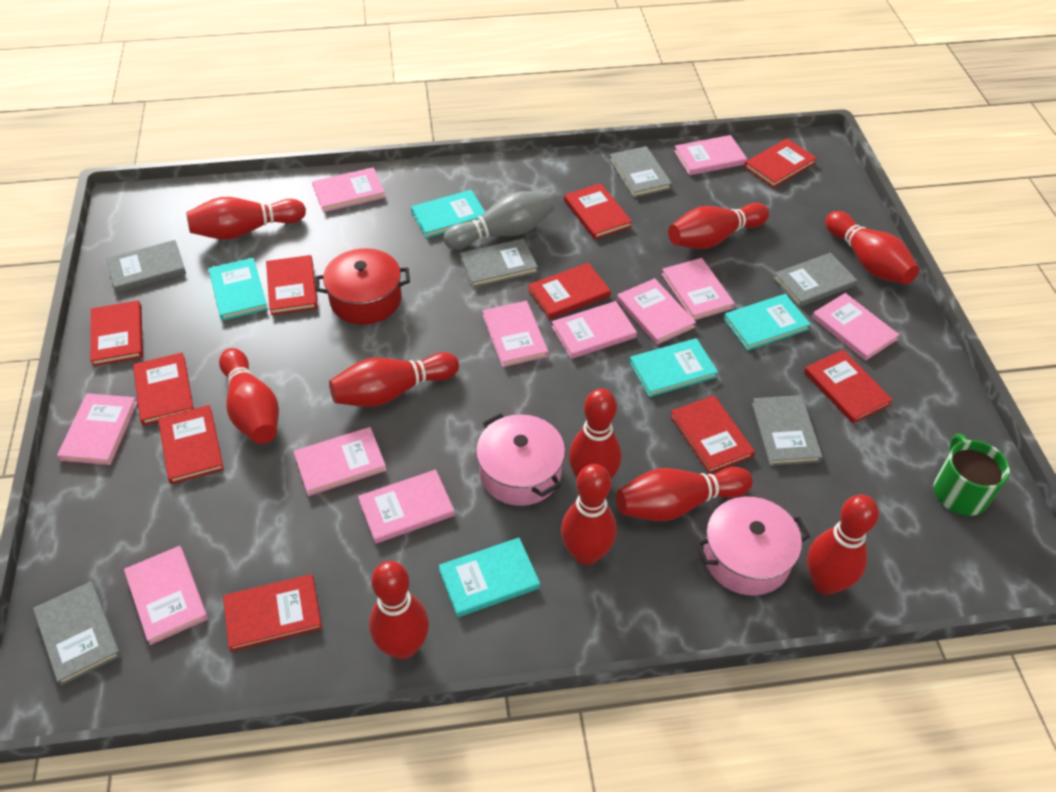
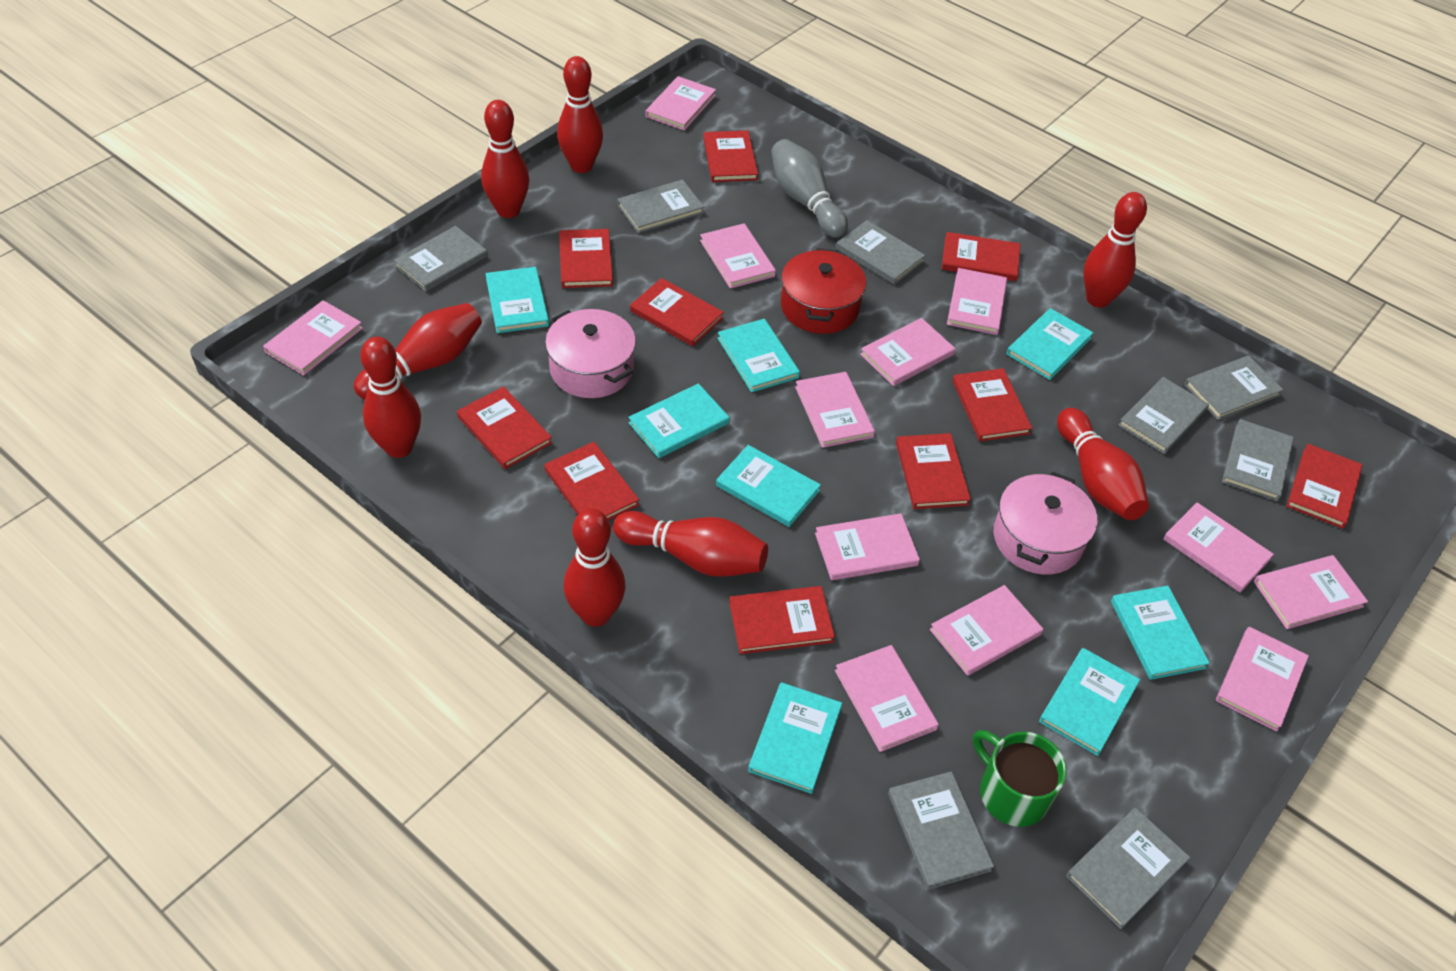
grey book: [33,581,121,686] [106,240,186,293] [460,238,538,288] [609,146,672,198] [752,395,823,466] [773,253,858,307] = 6 -> [394,226,487,292] [618,179,704,233] [836,220,925,285] [888,771,994,890] [1066,808,1190,929] [1118,377,1209,454] [1184,355,1283,420] [1222,419,1294,501] = 8
pink book: [57,393,138,465] [124,546,208,645] [293,427,387,496] [312,167,386,212] [358,470,455,543] [483,301,549,367] [551,301,637,359] [617,278,696,345] [662,258,735,320] [674,135,747,175] [812,293,899,361] = 11 -> [263,300,363,375] [645,76,716,131] [700,223,776,289] [795,372,875,448] [815,513,920,580] [835,645,939,752] [860,318,955,386] [930,585,1043,676] [947,268,1007,335] [1163,502,1274,593] [1216,627,1309,732] [1254,555,1368,629] = 12
red bowling pin: [186,197,306,240] [219,348,279,444] [329,352,459,407] [369,561,429,659] [561,464,617,565] [569,389,621,479] [616,467,753,521] [668,203,769,249] [807,495,879,595] [825,211,919,284] = 10 -> [354,303,482,399] [360,337,421,458] [481,100,529,218] [557,56,603,173] [564,508,626,627] [613,511,768,577] [1057,408,1149,520] [1083,192,1147,308] = 8
turquoise book: [209,258,268,321] [411,190,485,238] [439,538,540,617] [630,338,718,397] [724,294,811,351] = 5 -> [486,267,549,333] [628,383,730,458] [716,445,821,527] [718,319,800,393] [748,682,842,794] [1007,308,1093,380] [1039,648,1140,756] [1111,586,1210,680] = 8

